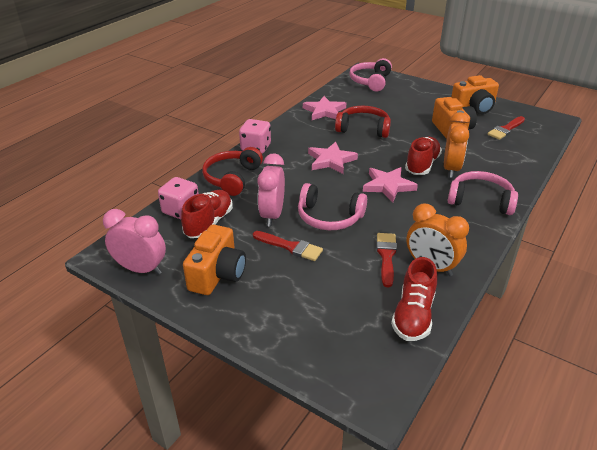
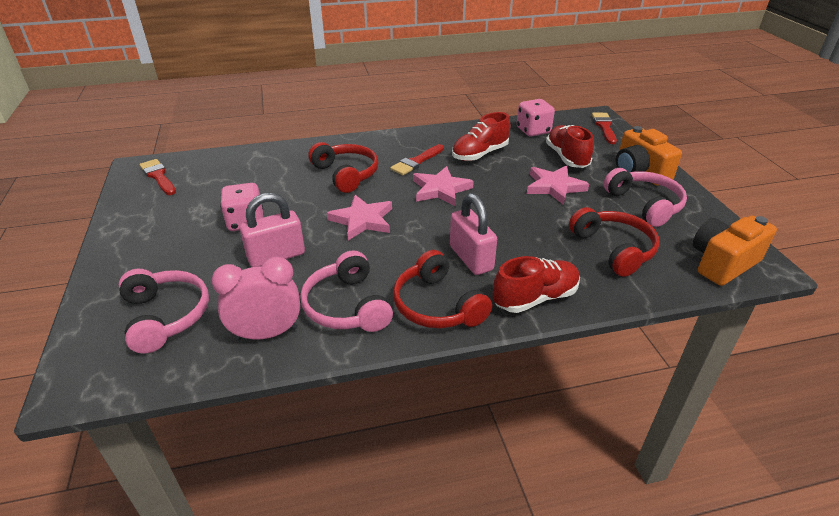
orange camera: [183,224,246,295] [432,97,477,139] [451,75,499,114] = 3 -> [616,126,682,186] [692,216,777,286] = 2
orange clock: [406,203,469,276] [444,112,469,178] = 2 -> none = 0
pink clock: [103,209,166,275] [257,153,285,227] = 2 -> [211,257,300,340] = 1
pink padlock: none = 0 -> [240,193,305,267] [450,193,497,275] = 2
red headphones: [202,147,263,196] [335,106,391,138] = 2 -> [308,142,379,193] [393,250,492,328] [569,207,660,277] = 3

